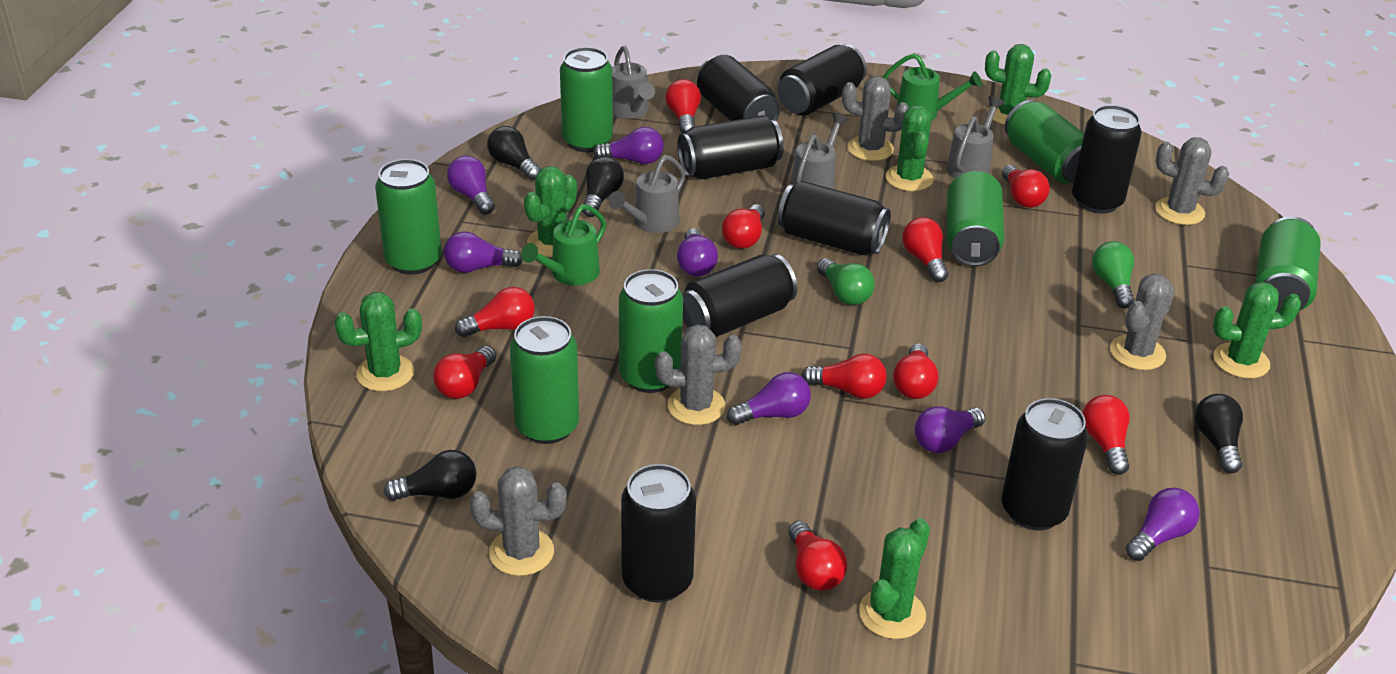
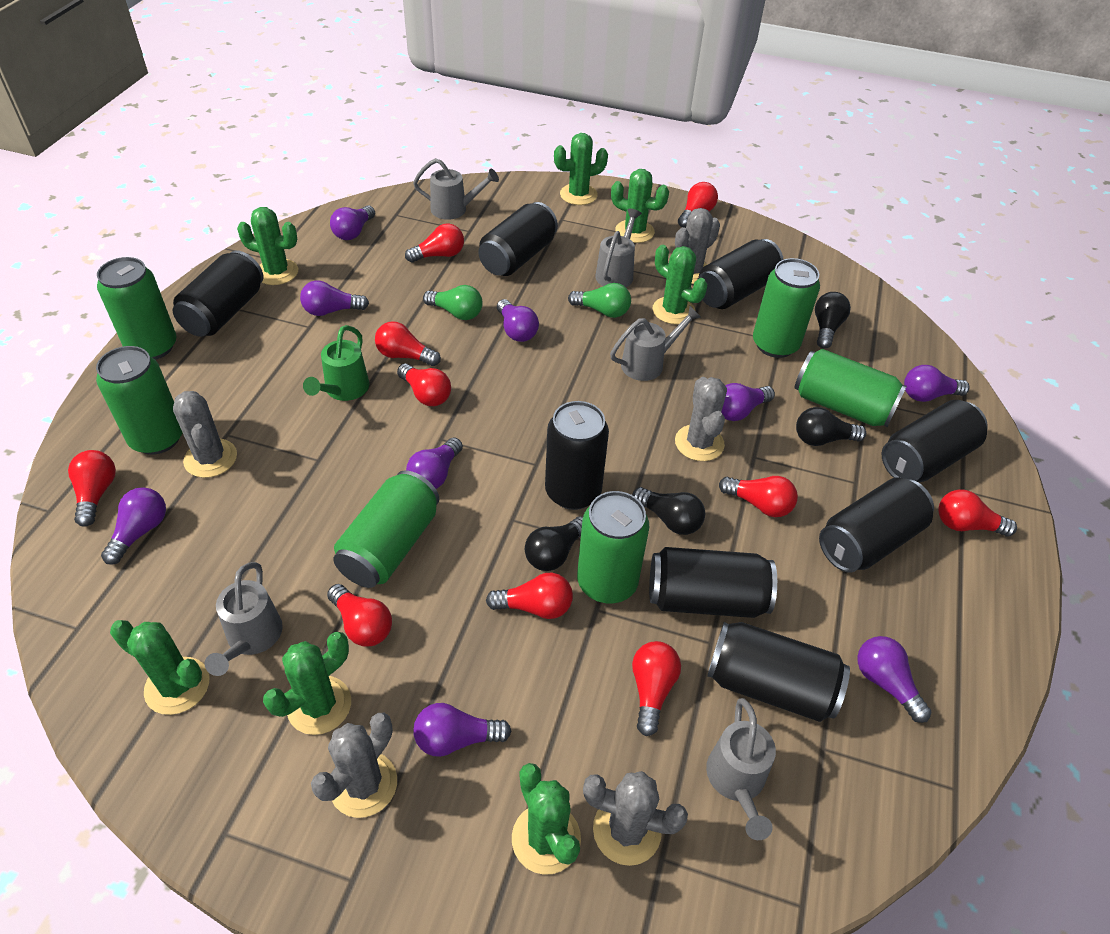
green cactus: [334,292,422,391] [524,166,577,258] [859,518,930,639] [886,105,934,191] [985,44,1051,125] [1213,282,1301,379] = 6 -> [110,620,210,715] [237,207,298,285] [263,632,351,735] [512,763,581,875] [554,133,608,205] [611,169,669,243] [653,245,707,325] = 7
green can: [375,159,442,275] [510,316,579,444] [560,47,613,152] [619,269,683,393] [947,171,1004,266] [1005,100,1084,184] [1255,216,1321,312] = 7 -> [96,346,183,455] [97,257,176,360] [333,470,439,588] [577,491,649,603] [753,258,820,358] [794,349,907,427] = 6
green watering can: [521,204,606,286] [882,53,982,120] = 2 -> [303,325,370,401] = 1
grey watering can: [609,155,685,233] [612,46,655,119] [791,113,848,189] [947,96,1004,178] = 4 -> [204,562,283,676] [413,158,499,220] [595,208,642,287] [610,306,702,381] [706,698,776,840] = 5
purple light bulb: [444,231,523,273] [447,156,495,215] [593,127,664,164] [677,228,718,276] [727,372,811,425] [914,406,986,453] [1126,488,1199,561] = 7 -> [101,487,166,565] [300,280,369,316] [330,205,375,240] [406,437,463,489] [414,703,511,757] [497,299,539,342] [721,383,775,421] [857,636,931,723] [904,365,969,402] = 9

